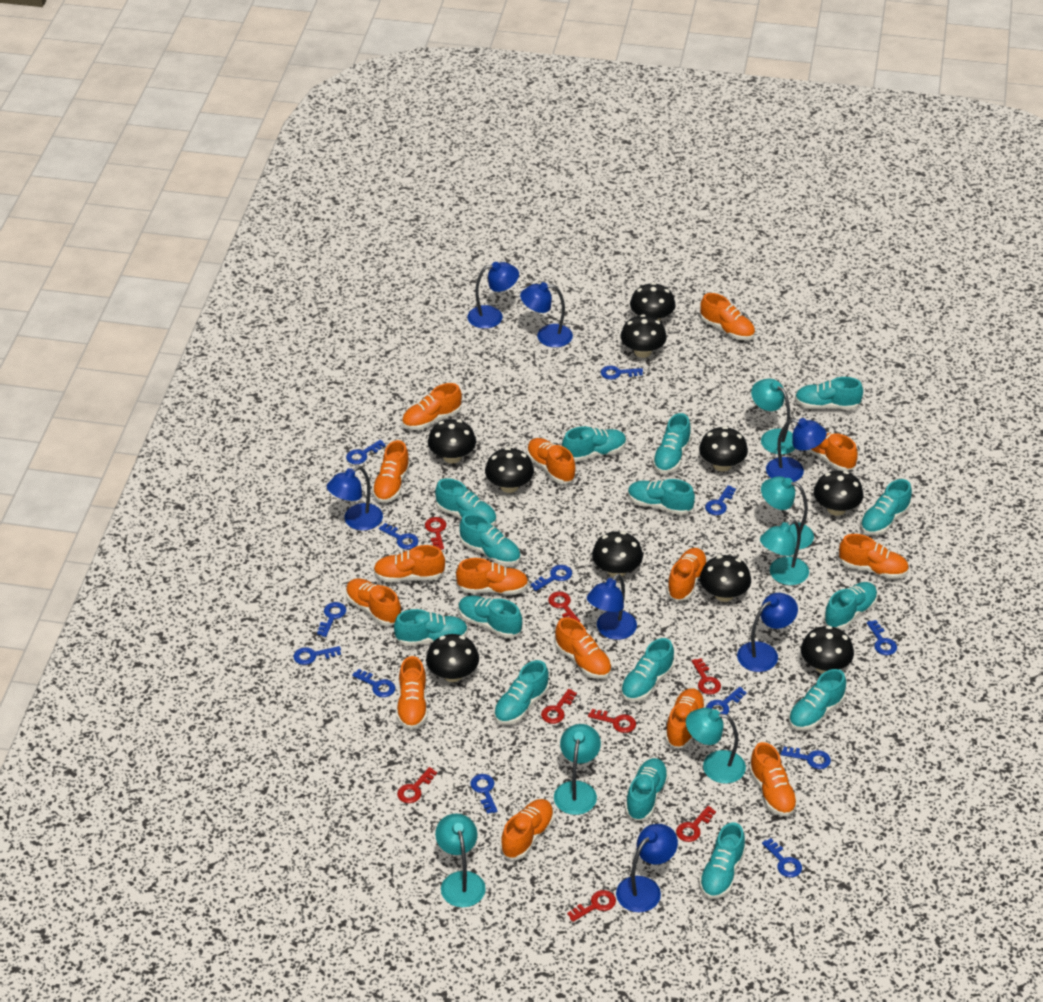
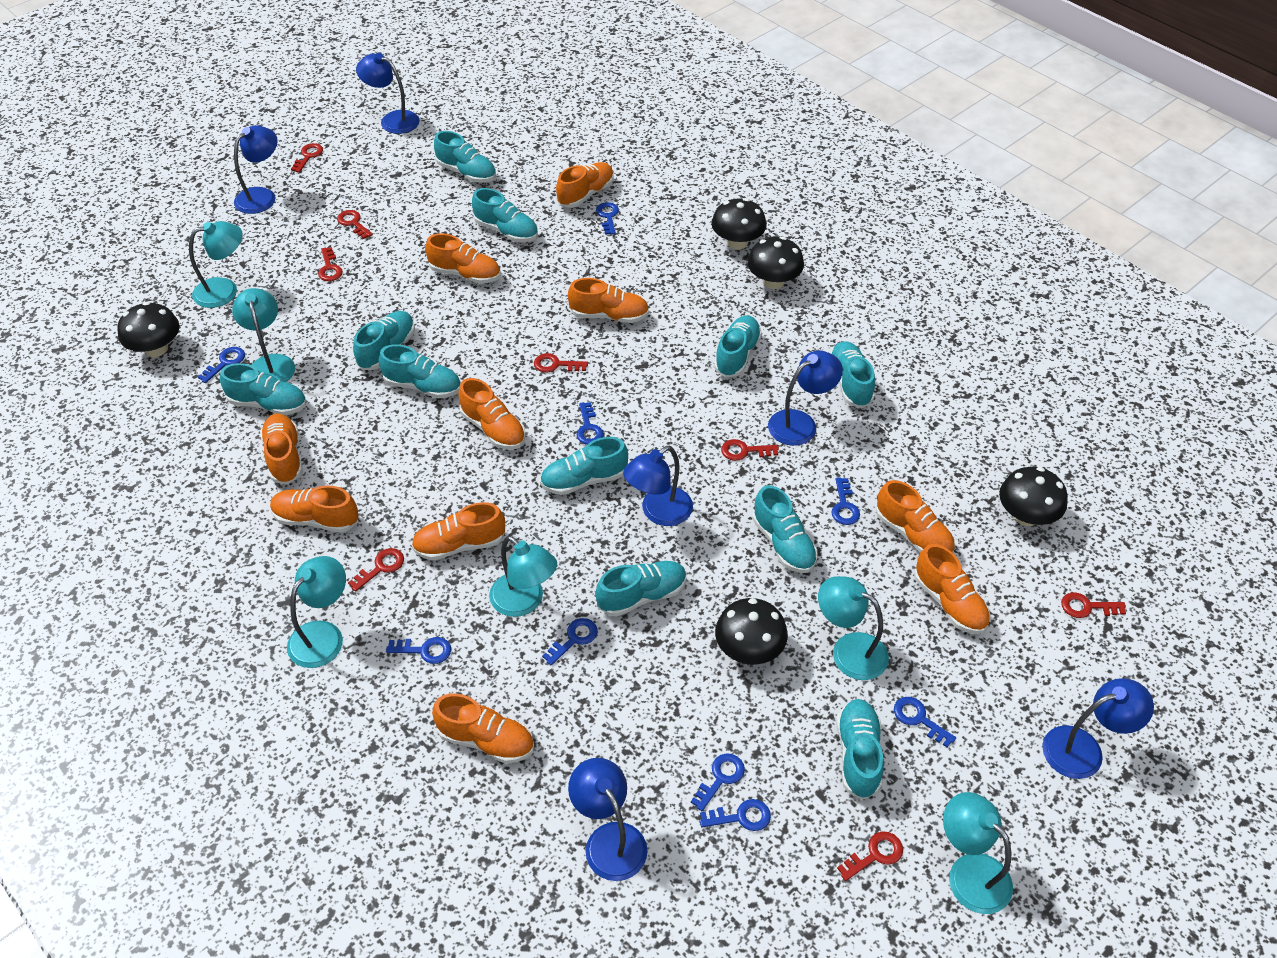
black mushroom: [426,634,479,682] [428,419,476,463] [485,447,534,493] [592,531,643,577] [620,314,667,358] [630,282,676,321] [699,426,748,472] [700,555,751,602] [801,626,854,674] [814,470,864,516] = 10 -> [117,302,179,357] [711,198,767,250] [715,598,788,665] [747,237,804,289] [999,467,1068,526] = 5
blue key: [294,646,341,665] [317,602,346,637] [346,440,386,464] [352,669,395,697] [379,523,419,549] [471,774,497,814] [530,565,572,591] [601,366,643,380] [705,485,736,515] [706,687,747,714] [762,838,802,877] [781,747,831,769] [867,620,897,655] = 13 -> [198,347,245,383] [386,637,451,664] [542,618,598,666] [576,402,604,445] [596,202,619,235] [691,753,745,811] [700,799,771,831] [831,477,860,525] [894,697,956,747] = 9
blue lamp: [327,466,383,531] [467,262,519,329] [520,282,573,347] [587,574,637,640] [616,824,678,912] [737,593,798,672] [766,418,827,482] = 7 -> [234,125,277,214] [356,53,420,134] [568,758,648,881] [623,446,693,526] [768,351,843,446] [1042,678,1154,779] = 6
orange shoe: [346,578,401,626] [372,440,410,503] [373,545,445,582] [396,656,428,729] [402,383,462,430] [456,558,529,595] [500,799,554,859] [527,438,576,484] [555,617,612,679] [665,688,706,748] [667,548,708,601] [700,293,755,340] [749,742,798,817] [806,432,858,471] [839,534,909,579] = 15 -> [260,414,303,484] [270,485,358,533] [411,502,505,560] [425,234,501,284] [432,694,534,764] [458,378,526,450] [556,162,614,208] [568,278,649,323] [876,480,955,553] [914,544,990,634] = 10
turquoise shoe: [394,609,468,646] [435,478,497,526] [458,596,522,638] [460,514,521,566] [494,660,549,724] [562,426,626,462] [621,638,674,701] [625,758,669,821] [628,479,695,515] [652,413,691,473] [699,822,746,899] [789,669,846,730] [795,377,863,410] [824,582,878,630] [860,479,912,535] = 15 -> [220,363,307,415] [353,311,415,370] [379,344,461,398] [434,131,496,183] [472,188,538,242] [540,437,628,495] [595,561,687,617] [714,315,762,377] [752,485,817,573] [830,341,875,408] [837,699,884,799] = 11

